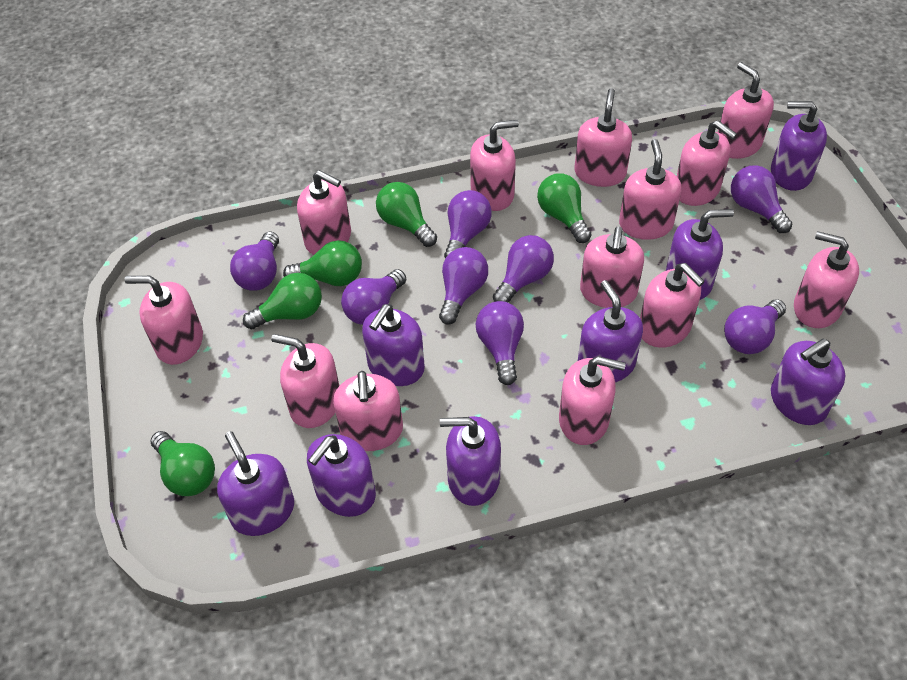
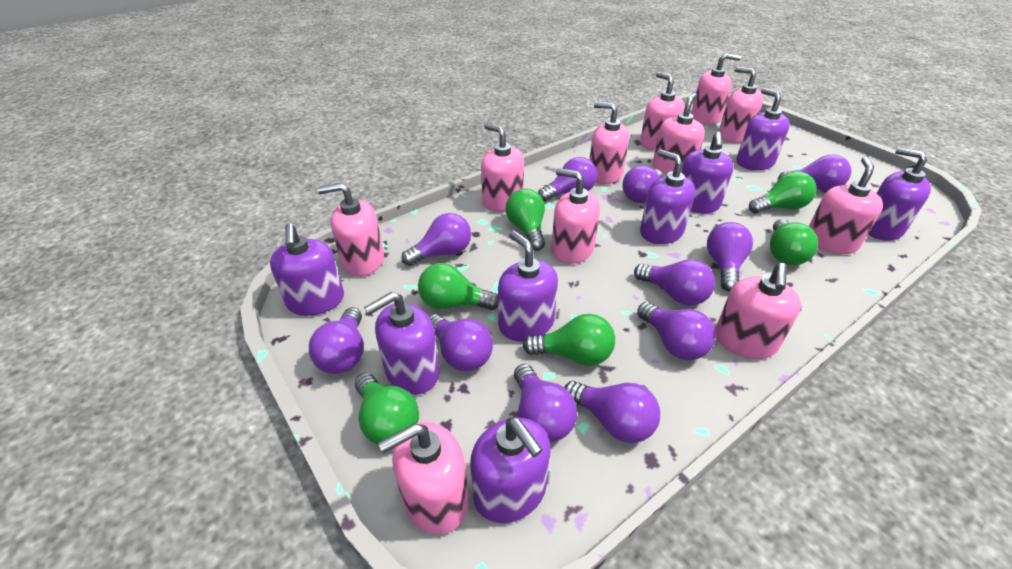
green light bulb: [150,431,215,496] [243,273,322,329] [283,240,362,286] [376,182,437,247] [537,173,592,243] = 5 -> [355,373,419,445] [418,263,498,310] [505,188,545,251] [523,314,615,366] [749,171,816,214] [770,219,818,265] = 6
pink soap dispenser: [124,276,203,365] [271,334,339,428] [297,170,351,255] [333,371,403,451] [470,120,519,211] [559,356,626,445] [574,88,632,187] [580,227,644,308] [619,139,681,240] [640,263,705,348] [677,120,737,206] [718,62,774,159] [794,231,859,328] = 13 -> [317,183,384,277] [378,422,469,535] [481,123,524,212] [552,168,600,264] [589,102,629,184] [640,72,685,150] [653,93,705,174] [691,53,741,125] [715,263,801,359] [718,67,763,143] [809,157,883,254] = 11
purple light bulb: [230,232,279,291] [341,269,406,325] [439,247,488,325] [444,190,492,259] [476,301,524,385] [493,235,554,302] [724,299,786,354] [731,165,792,233] = 8 -> [309,307,364,374] [401,213,471,266] [429,314,493,371] [514,364,577,442] [538,157,597,202] [564,381,660,443] [622,165,663,203] [634,259,715,306] [637,302,715,360] [707,222,753,291] [777,154,851,191] = 11

